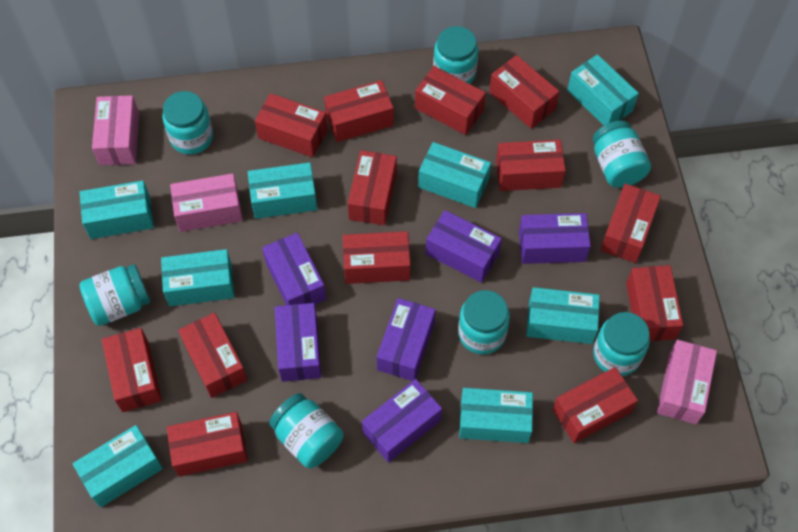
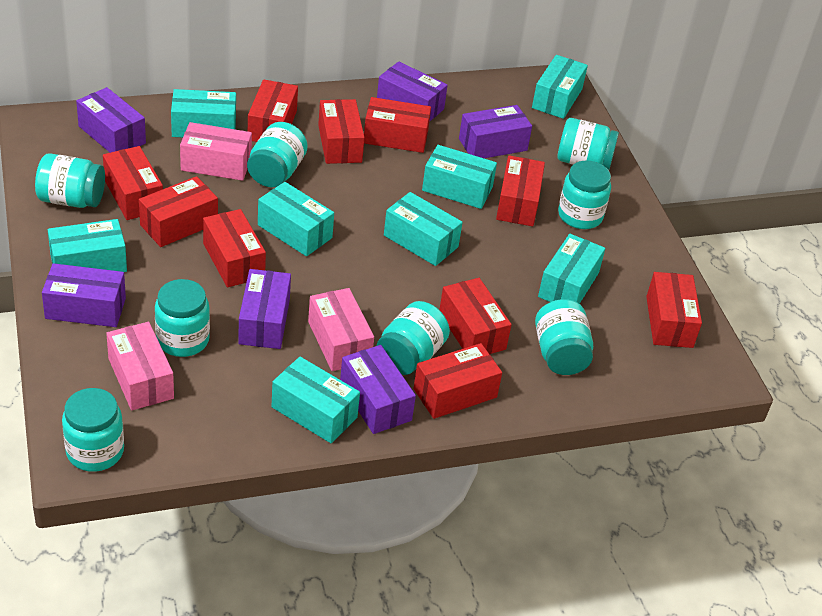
red box: [102,328,162,412] [167,412,248,477] [178,313,247,398] [255,93,328,158] [324,80,394,142] [343,231,411,284] [348,150,397,226] [415,66,486,135] [489,55,560,129] [496,140,566,191] [553,367,638,443] [600,184,661,263] [626,265,683,341] = 13 -> [103,146,163,220] [139,176,218,247] [203,209,266,287] [248,79,298,142] [318,99,365,164] [364,97,431,153] [413,343,502,419] [439,278,512,354] [496,155,545,226] [646,272,702,348] = 10
turquoise jar: [80,264,151,326] [162,91,213,155] [269,393,344,468] [433,26,478,84] [458,290,510,354] [593,121,651,188] [593,312,650,376] = 7 -> [35,153,105,208] [62,388,124,472] [155,279,210,357] [247,122,308,187] [377,301,450,375] [535,299,593,375] [558,118,619,170] [558,160,611,229] = 8

